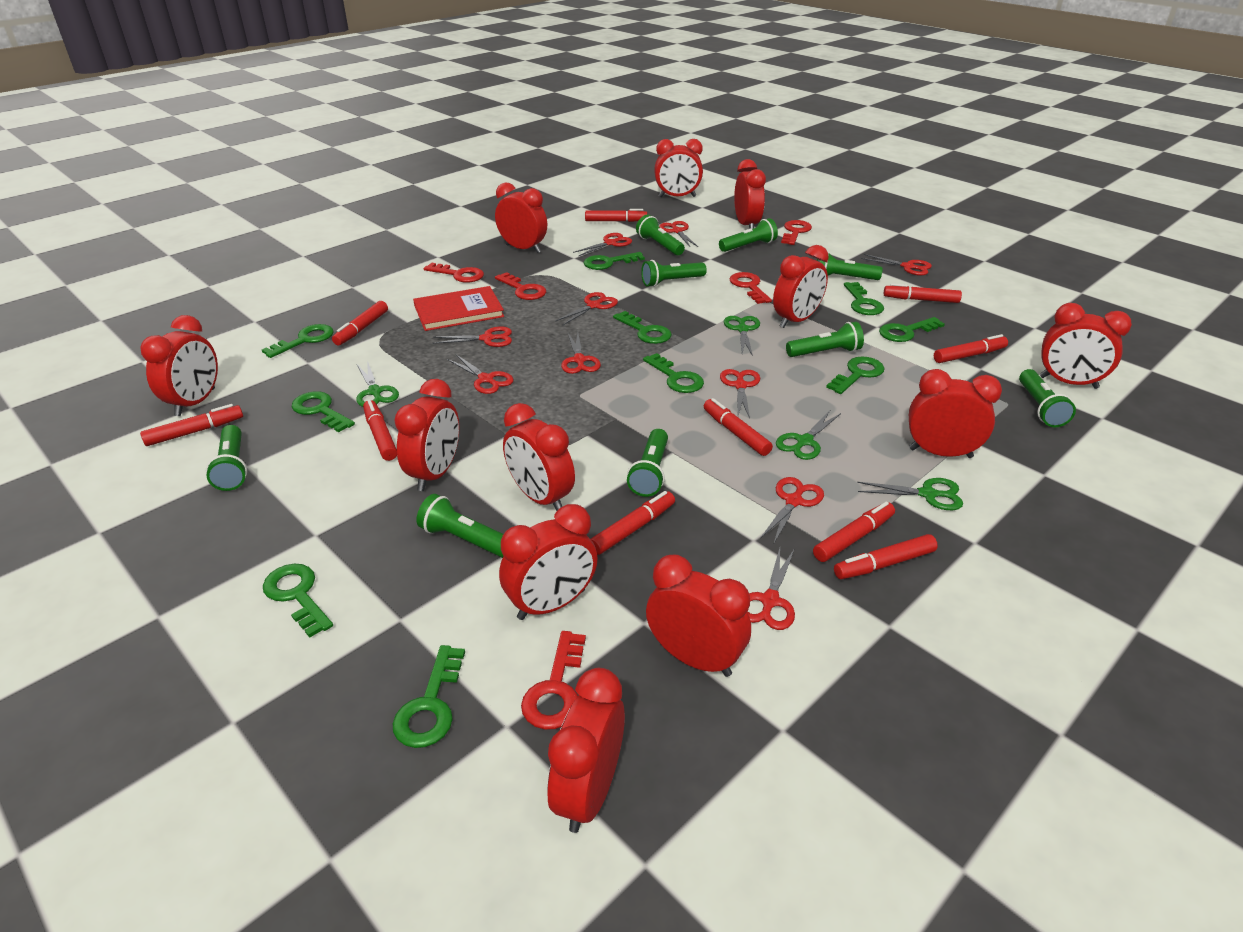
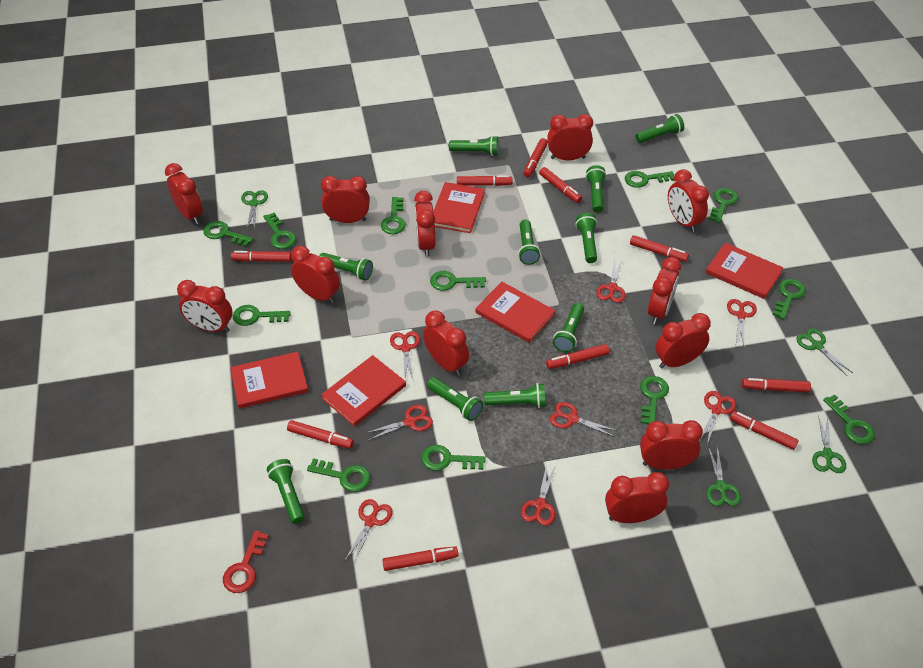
green flashlight: [206,425,247,491] [417,494,503,558] [627,429,668,497] [636,215,685,255] [641,260,707,287] [719,218,778,252] [786,322,864,357] [817,253,883,280] [1019,369,1076,427] = 9 -> [267,459,305,524] [319,253,373,280] [427,377,483,421] [449,136,499,156] [484,383,546,408] [518,219,540,265] [553,303,584,352] [576,213,597,263] [586,165,606,213] [636,114,684,143] = 10
green key: [262,324,334,358] [263,563,333,638] [292,391,355,432] [393,645,465,748] [584,252,645,270] [613,311,672,344] [643,353,704,393] [826,356,885,394] [844,282,884,315] [879,317,945,342] = 10 -> [203,221,253,247] [233,305,291,326] [263,213,296,249] [307,458,370,492] [381,197,406,234] [421,445,486,471] [430,271,486,291] [625,171,674,188] [640,376,669,424] [709,188,738,223] [772,279,806,319] [823,394,875,444] = 12
red book: [413,286,504,331] = 1 -> [230,352,308,409] [321,355,406,427] [433,182,485,233] [475,282,555,343] [705,243,783,299] = 5
red key: [423,263,484,283] [495,272,546,300] [521,631,586,730] [730,272,772,304] [781,220,812,245] = 5 -> [223,530,269,593] = 1
red scissors: [433,327,512,347] [447,355,514,394] [556,292,618,325] [561,333,601,374] [573,233,632,256] [659,221,698,247] [720,369,760,418] [747,548,795,630] [760,477,824,545] [861,254,932,276] = 10 -> [345,499,393,563] [366,405,433,441] [390,331,420,379] [521,464,556,526] [550,402,618,437] [596,259,625,303] [699,391,736,444] [727,299,757,345] = 8

